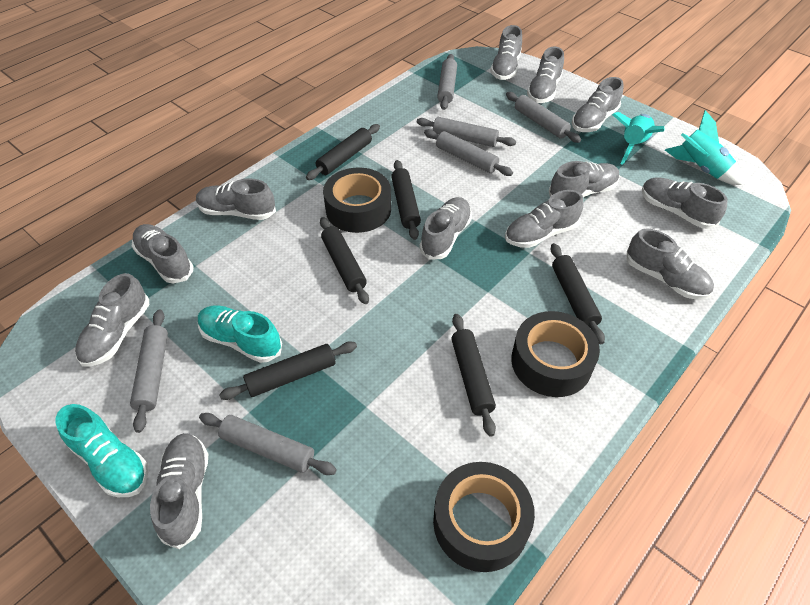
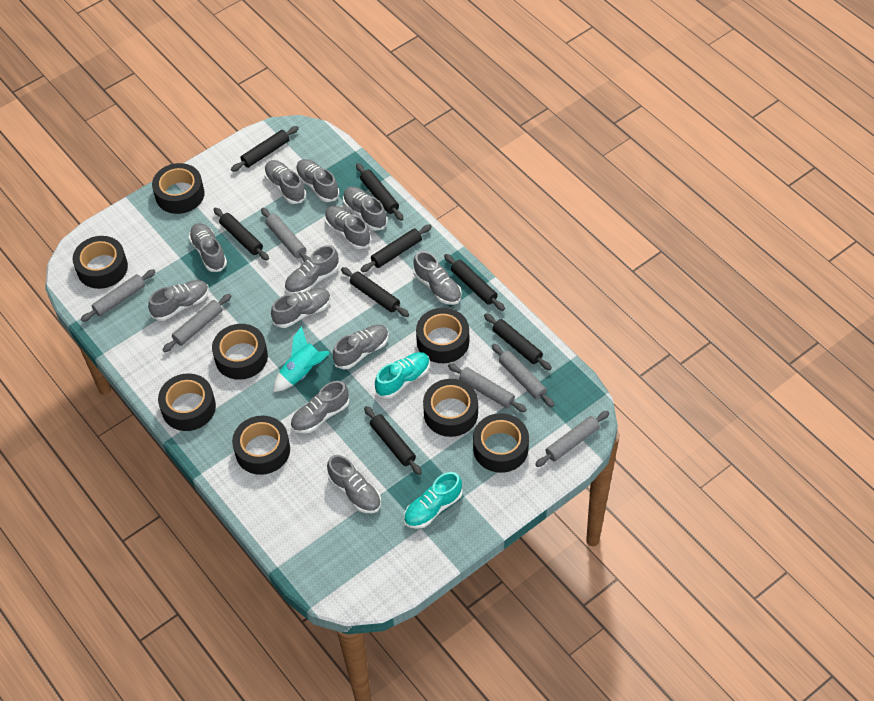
black rolling pin: [219,341,357,400] [306,124,380,180] [320,217,369,304] [391,160,421,240] [451,314,496,437] [550,243,605,345] = 6 -> [213,208,269,261] [231,126,299,172] [341,267,409,317] [356,163,403,221] [361,224,432,272] [364,406,422,475] [444,254,505,311] [484,313,552,370] = 8
black tape: [323,167,391,233] [433,462,535,572] [511,311,600,397] = 3 -> [73,236,128,289] [152,163,205,214] [158,373,216,431] [212,324,268,380] [232,415,290,475] [416,308,469,363] [423,379,478,437] [473,413,529,473] = 8
turquoise rocket: [612,112,664,165] [665,110,743,185] = 2 -> [273,326,330,392] = 1

